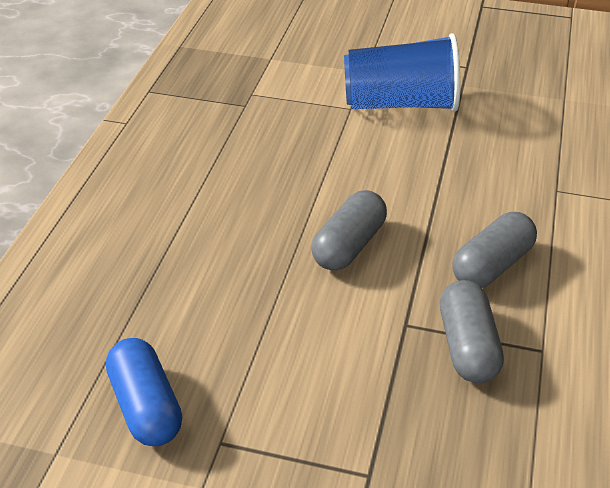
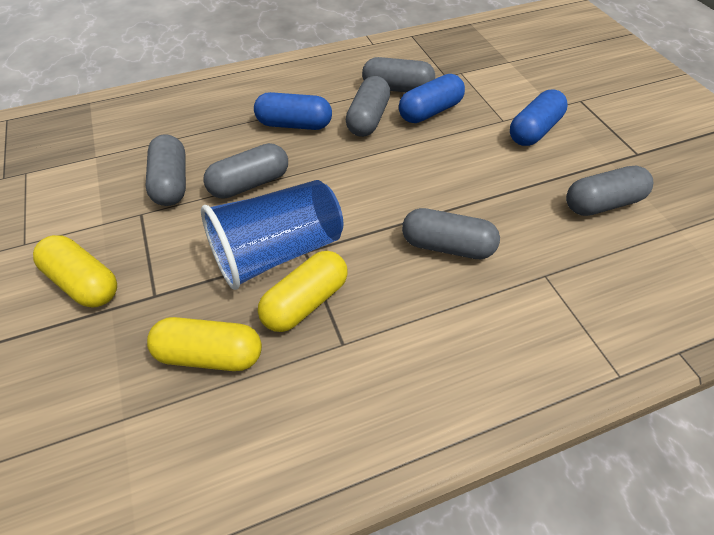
blue capsule: [106,338,182,446] = 1 -> [254,92,332,130] [399,74,465,123] [510,90,568,146] = 3
grey capsule: [311,190,387,271] [440,280,504,383] [452,212,537,288] = 3 -> [145,135,186,206] [204,143,288,199] [346,76,390,137] [362,57,435,92] [402,208,500,259] [566,165,653,216] = 6
yellow capsule: none = 0 -> [33,235,117,307] [147,317,262,371] [258,251,347,332] = 3

